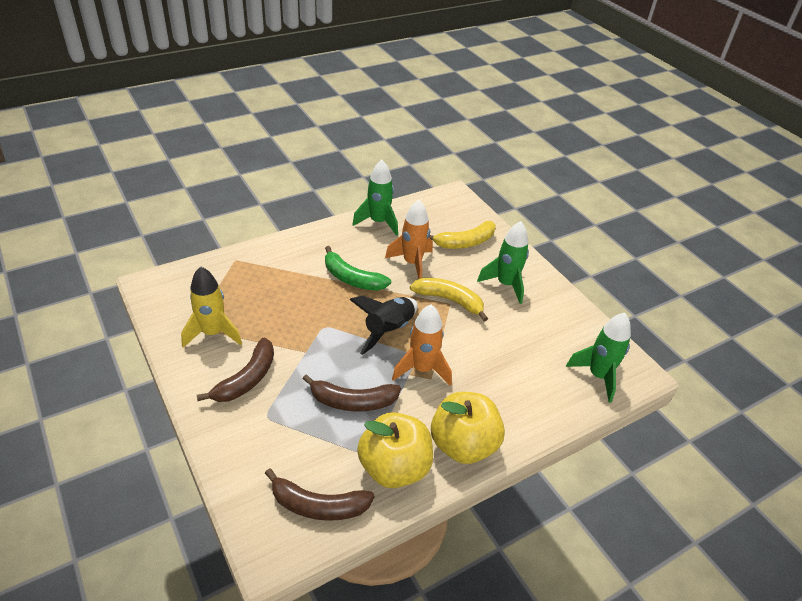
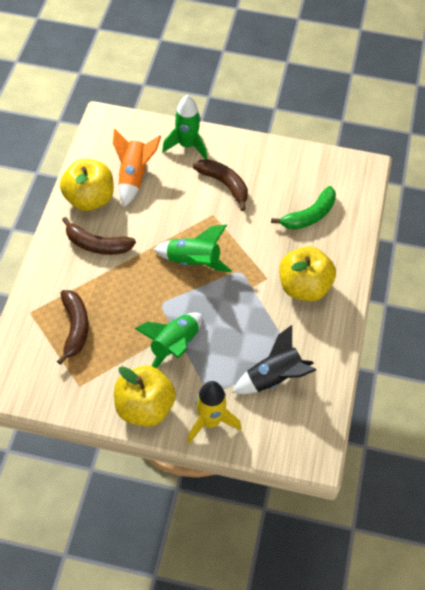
orange rocket: [385,200,433,279] [392,304,452,386] = 2 -> [113,129,161,207] = 1
yellow apple: [357,412,433,488] [431,392,505,464] = 2 -> [60,159,114,211] [114,366,176,427] [279,246,336,301] = 3
yellow banana: [410,278,488,321] [429,221,496,249] = 2 -> none = 0

